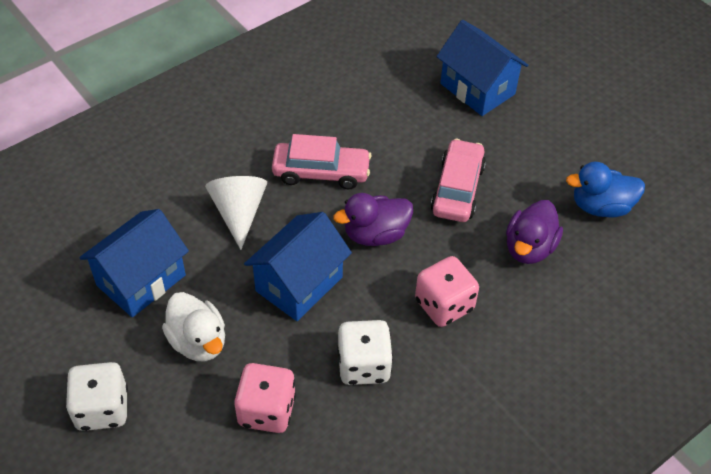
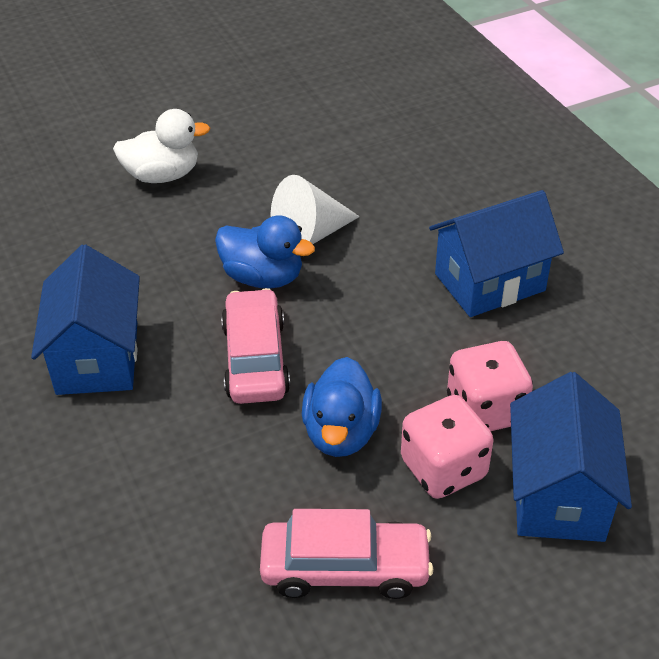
blue duck: [566,162,645,217] = 1 -> [215,215,315,289] [302,357,382,457] = 2
purple duck: [333,193,413,246] [506,200,563,264] = 2 -> none = 0
white dice: [65,362,128,431] [337,320,393,385] = 2 -> none = 0

